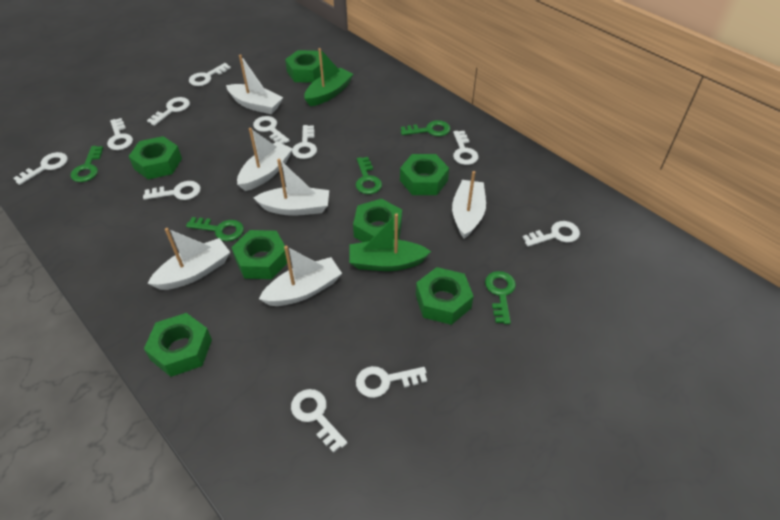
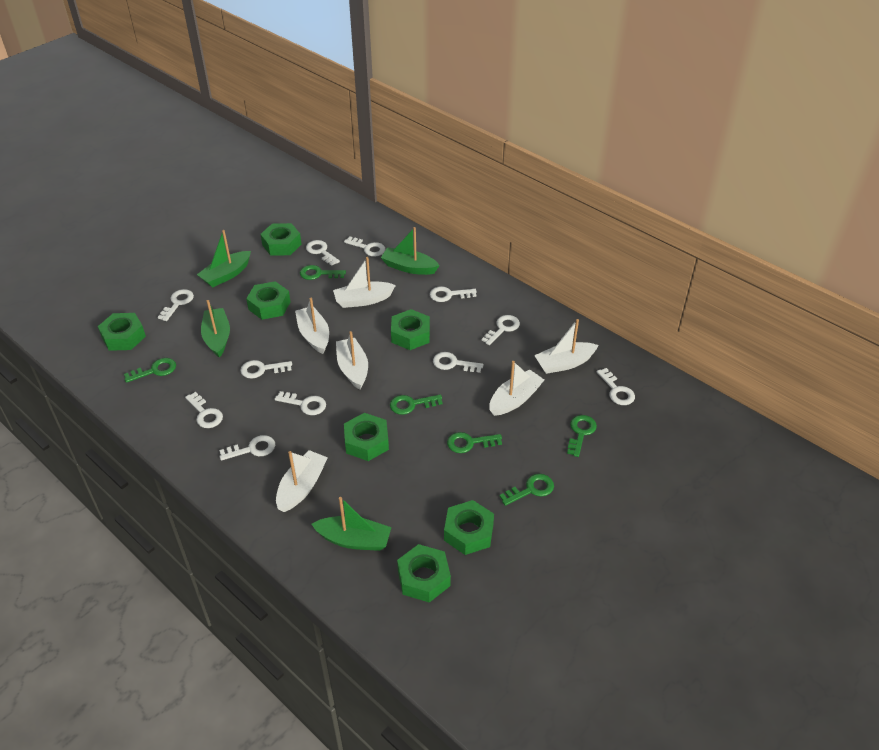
green boat: [304,48,353,106] [349,213,431,271] = 2 -> [197,230,251,288] [201,300,230,358] [312,497,391,551] [381,227,440,275] = 4
green key: [70,146,103,182] [186,217,244,241] [356,157,382,194] [401,120,450,136] [485,271,516,324] = 5 -> [124,358,176,383] [300,265,346,280] [390,394,443,415] [447,432,502,453] [499,474,554,506] [567,415,597,457] = 6

